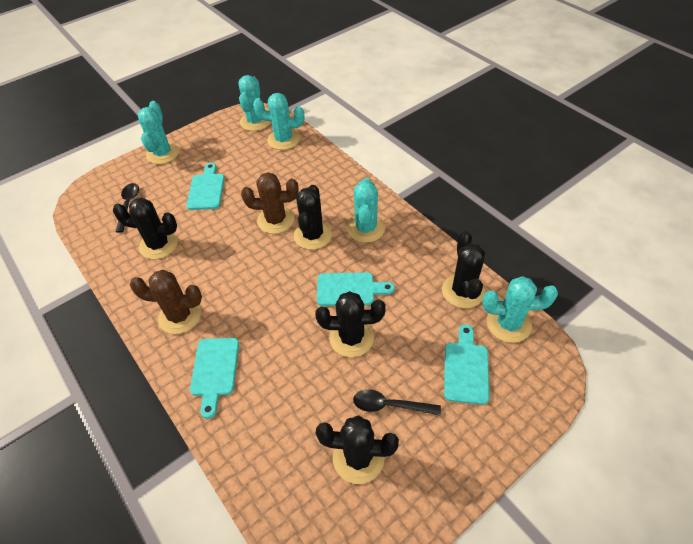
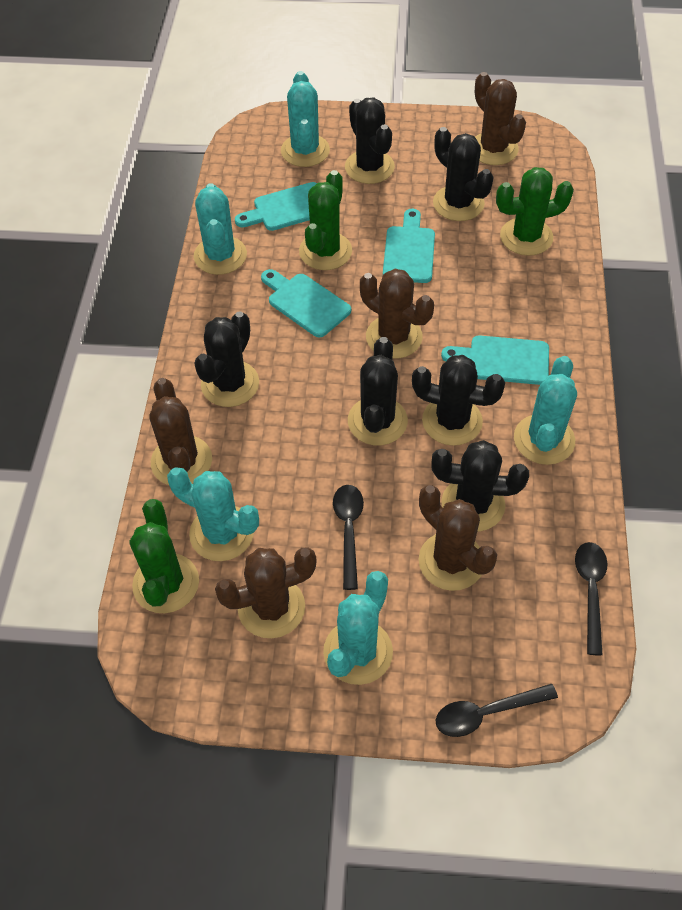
black cactus: [113,198,178,259] [294,185,332,250] [315,291,386,357] [316,415,399,484] [442,231,485,308] = 5 -> [194,311,259,407] [345,98,395,184] [348,337,408,445] [412,355,505,446] [431,440,529,532] [433,127,494,221] = 6
black spoon: [116,183,139,233] [353,389,441,415] = 2 -> [333,485,364,590] [435,684,558,737] [575,542,608,656] = 3
brown cactus: [130,270,202,334] [241,172,298,234] = 2 -> [149,378,212,485] [215,548,317,638] [360,269,434,359] [419,485,497,591] [475,72,526,165] = 5
green cactus: none = 0 -> [130,499,199,613] [299,170,352,270] [496,167,574,256] = 3

